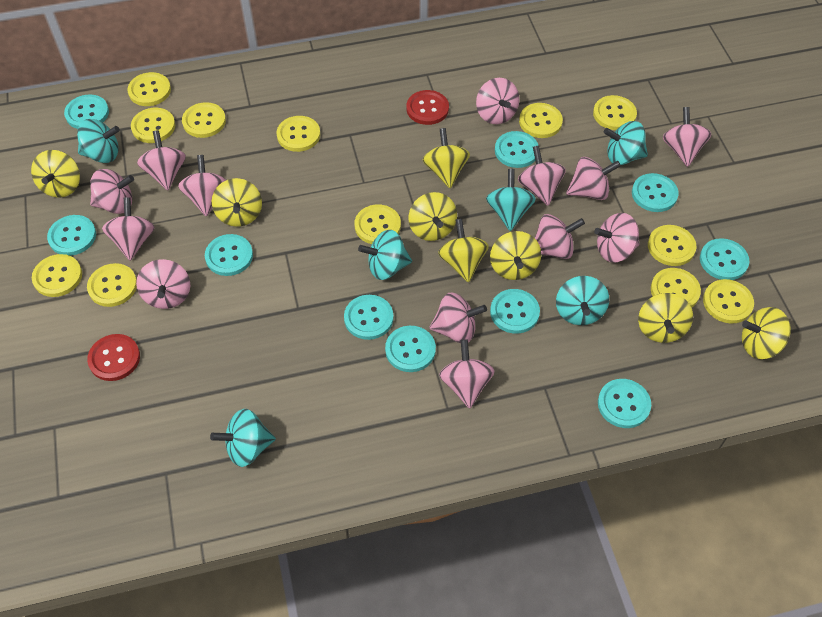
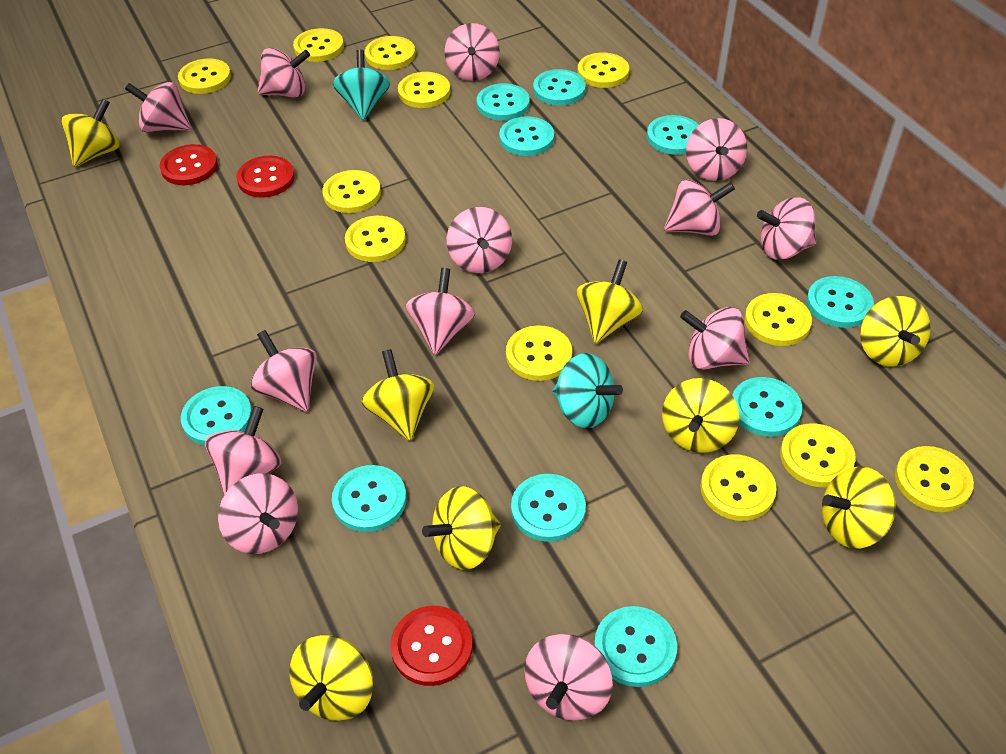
red button: [87,334,140,381] [407,90,449,125] = 2 -> [160,144,218,185] [236,156,295,198] [390,606,473,686] = 3
turquoise spinning top: [77,119,120,163] [210,409,276,467] [358,230,412,280] [486,169,536,231] [556,276,609,325] [604,121,648,165] = 6 -> [333,50,390,120] [552,353,623,428] = 2

